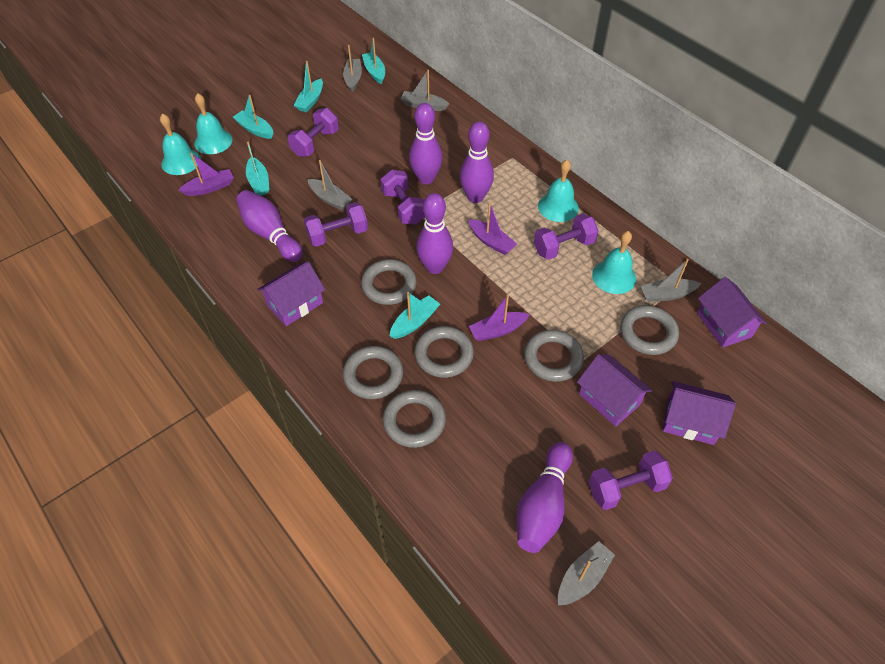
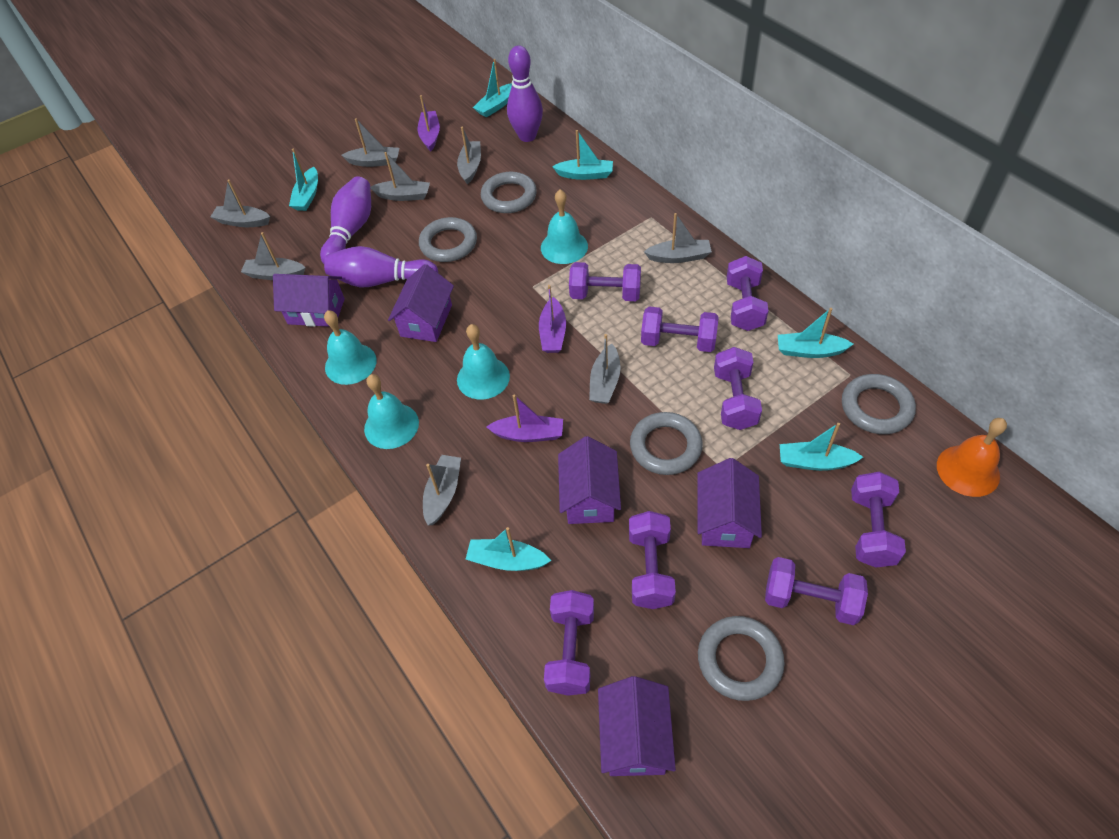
grey boat: [308,160,353,210] [343,45,362,92] [400,70,449,111] [558,541,615,605] [641,259,701,302] = 5 -> [210,180,270,227] [241,232,306,280] [342,118,399,167] [370,152,430,201] [423,455,461,526] [457,127,481,184] [589,334,621,404] [644,213,712,263] = 8
grey ring: [343,346,403,399] [361,259,417,305] [383,390,446,448] [415,326,474,378] [524,330,584,382] [620,305,679,355] = 6 -> [419,217,477,262] [481,172,537,213] [630,412,703,475] [698,616,785,701] [842,374,916,434] = 5
orange bell: none = 0 -> [937,418,1007,497] = 1
purple bowling pin: [236,190,303,262] [409,103,443,184] [416,193,453,274] [460,121,494,203] [516,442,573,553] = 5 -> [320,176,371,264] [324,246,438,287] [507,46,543,142] = 3
purple dumbbell: [288,108,339,157] [304,202,368,247] [381,170,425,225] [534,214,599,260] [589,451,673,510] = 5 -> [544,590,594,696] [569,262,641,301] [629,511,676,609] [641,307,719,352] [714,347,762,430] [727,256,768,331] [765,557,868,625] [851,472,906,568] = 8
purple house: [257,261,325,326] [577,354,652,426] [663,381,736,445] [697,277,767,348] = 4 -> [273,274,345,327] [388,264,454,342] [558,436,621,524] [598,676,676,776] [697,458,762,548] = 5
turquoise boat: [233,95,273,139] [246,142,270,196] [294,61,323,112] [362,38,385,84] [390,292,440,339] = 5 -> [289,148,318,211] [465,527,551,571] [473,59,512,117] [552,130,613,180] [778,308,853,358] [780,423,863,471] = 6

